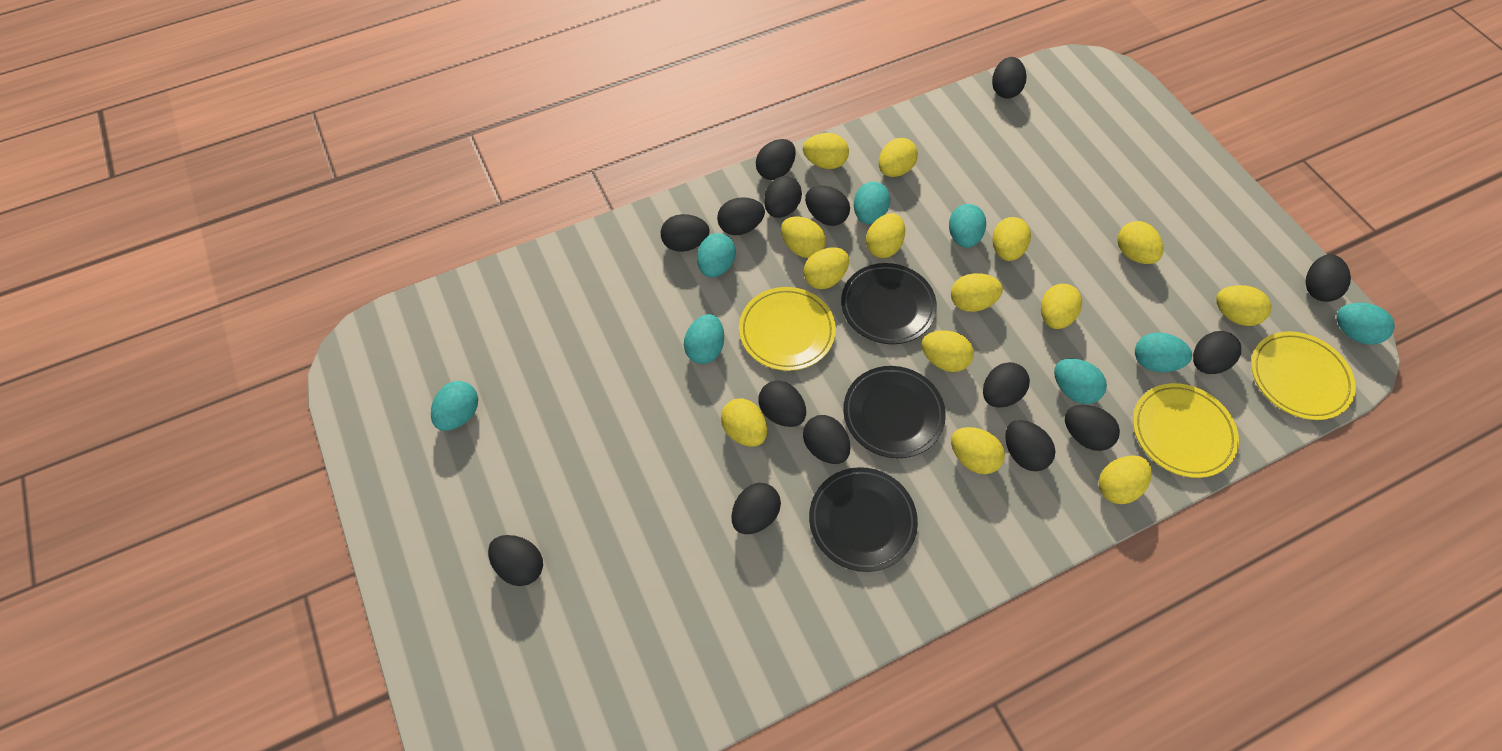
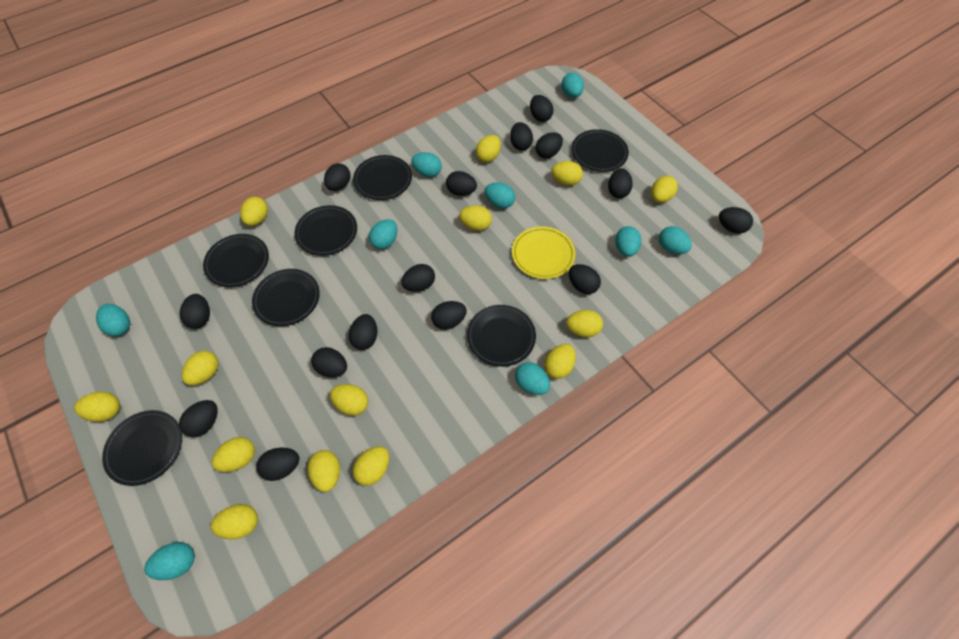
black plate: [809,467,918,572] [841,263,937,344] [843,366,946,458] = 3 -> [102,410,182,486] [203,234,269,287] [252,269,320,326] [294,205,357,256] [353,155,412,200] [467,305,536,367] [571,129,629,172] = 7
turquoise egg: [431,381,478,431] [684,314,724,364] [697,233,736,277] [854,182,890,224] [949,204,986,248] [1054,359,1107,404] [1135,333,1192,372] [1337,303,1395,345] = 8 -> [96,304,130,336] [144,542,195,580] [369,219,397,249] [411,152,442,177] [485,182,515,209] [515,362,550,395] [561,73,584,98] [615,226,641,257] [659,226,692,254] = 9
yellow plate: [739,287,836,371] [1133,383,1239,478] [1251,331,1356,420] = 3 -> [512,226,576,279] = 1

